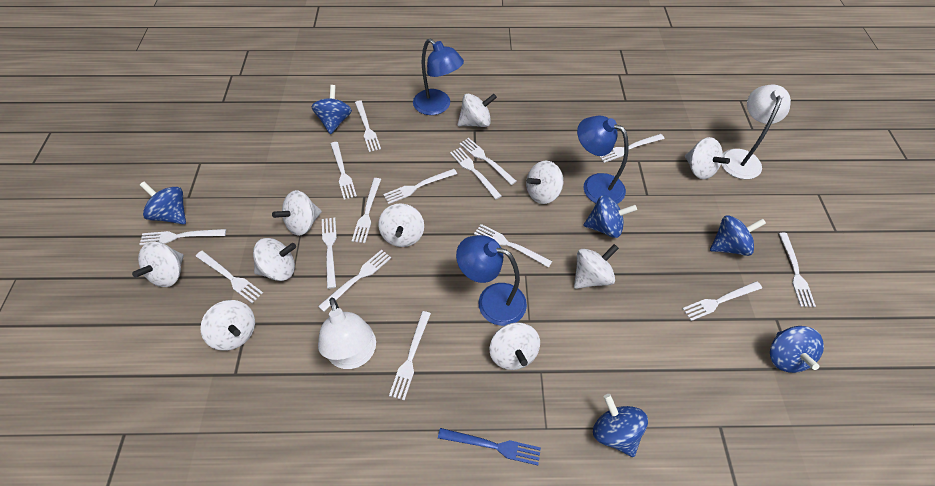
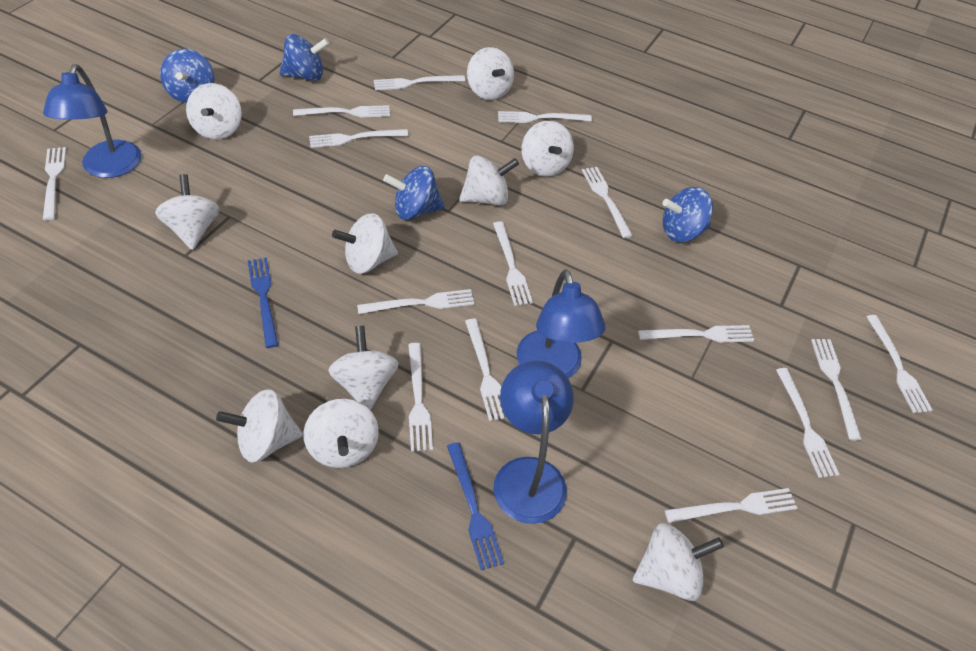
blue fork: [438,428,541,465] = 1 -> [248,257,278,348] [447,442,504,570] = 2
blue spinning top: [140,181,186,225] [311,85,352,135] [583,195,637,238] [593,394,648,457] [710,215,766,256] [770,326,824,373] = 6 -> [160,49,214,103] [280,34,329,81] [383,166,445,220] [662,187,713,242] = 4
white lamp: [318,298,376,369] [721,84,791,179] = 2 -> none = 0

